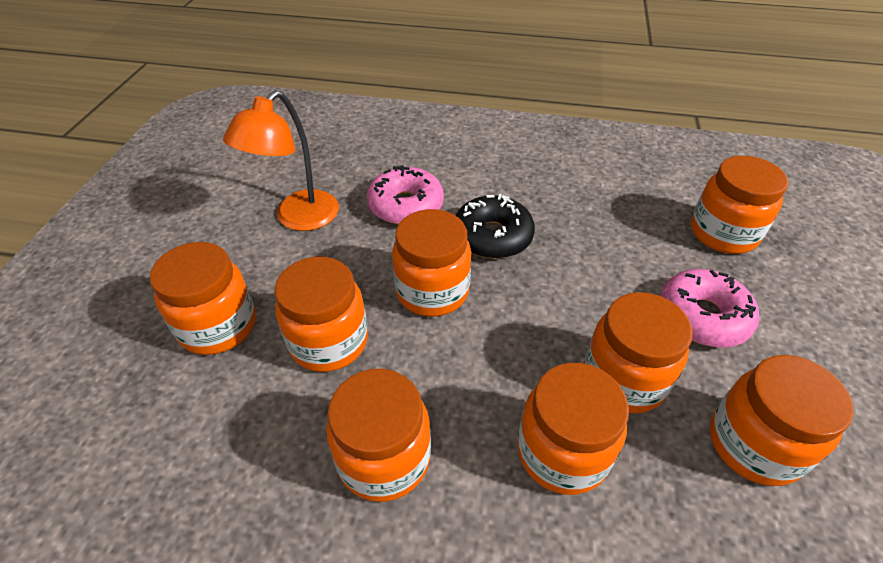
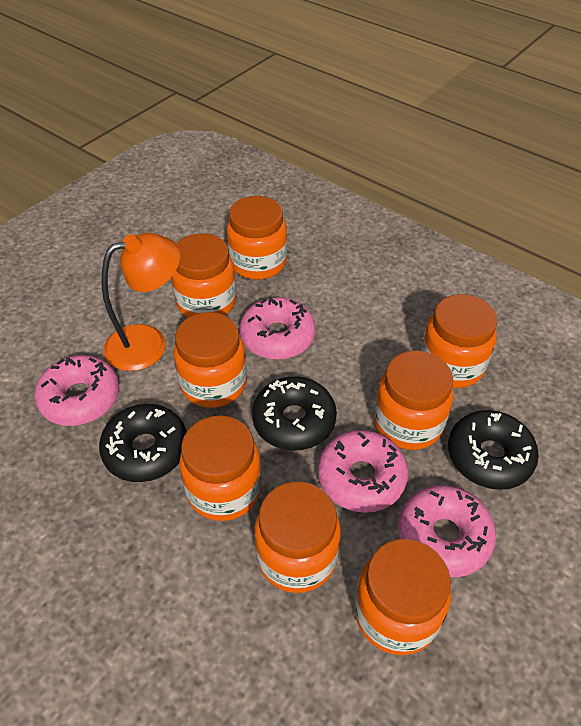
black donut: [456,194,535,259] = 1 -> [99,404,187,482] [252,377,337,451] [448,410,539,490] = 3
pink donut: [367,165,444,225] [660,269,759,347] = 2 -> [35,355,119,426] [239,297,316,360] [318,430,408,513] [398,485,496,577] = 4

